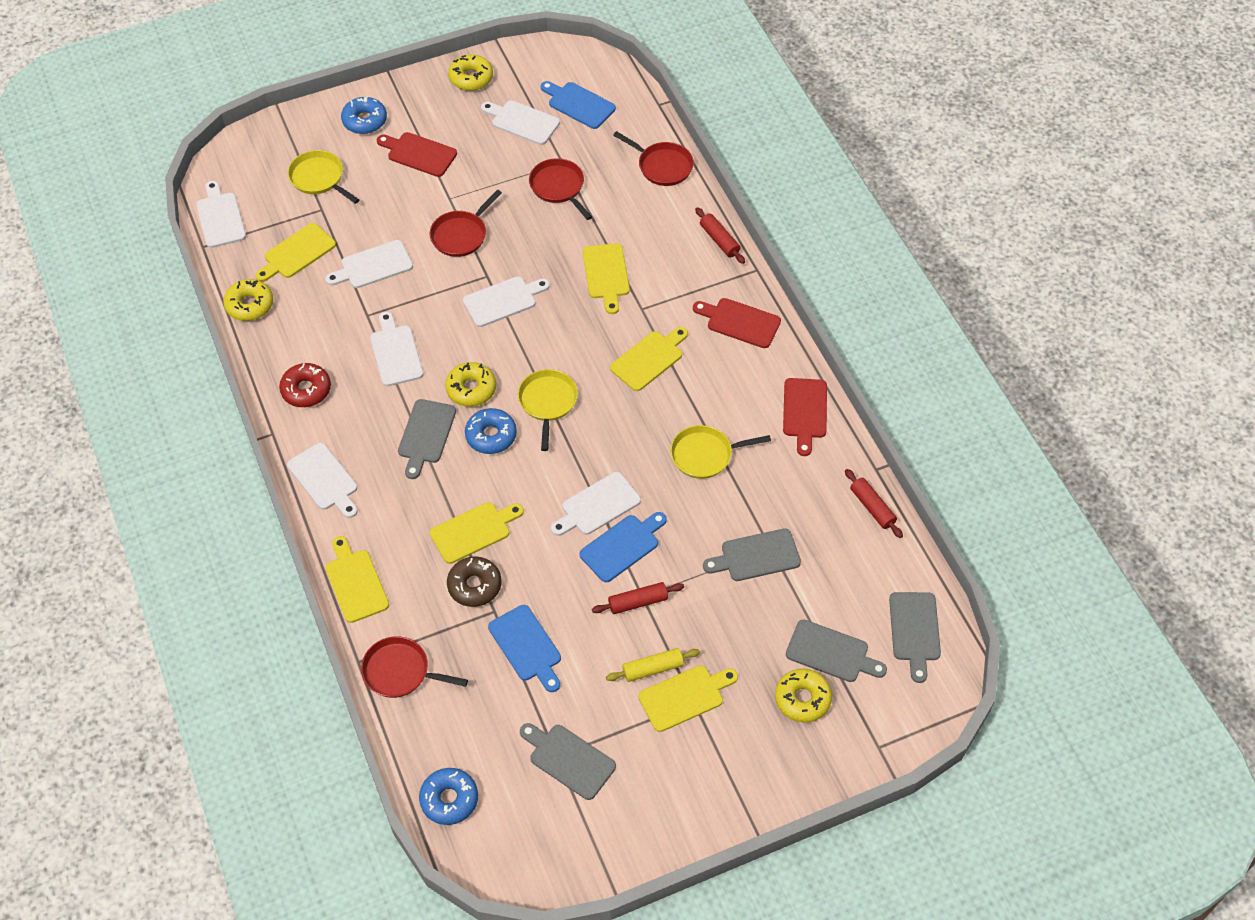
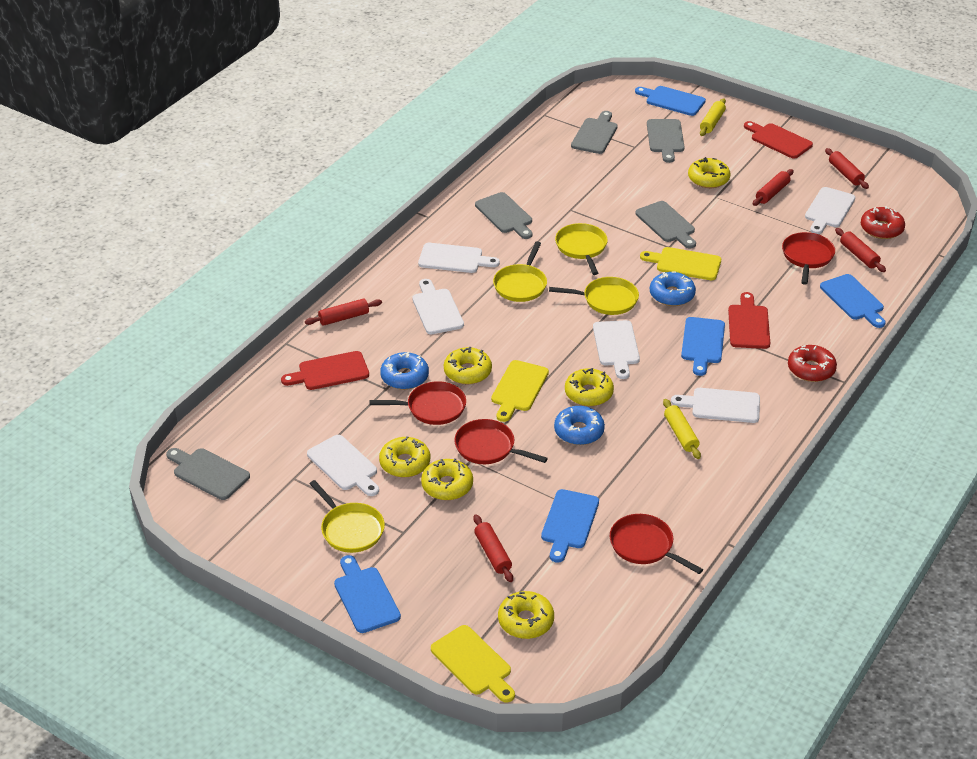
blue cutting board: [488,605,561,692] [541,81,616,129] [579,512,667,582] = 3 -> [334,555,401,633] [541,489,599,563] [635,86,706,116] [681,317,725,376] [820,274,886,328] = 5
brown donut: [447,557,501,607] = 1 -> none = 0
red donut: [279,363,331,407] = 1 -> [788,345,837,382] [861,206,905,239] = 2
red rolling pin: [592,582,684,614] [695,207,745,264] [845,469,903,538] = 3 -> [305,298,382,326] [473,514,513,582] [753,169,794,206] [825,148,869,189] [835,228,886,272] = 5
white cutting board: [196,181,246,248] [287,443,358,518] [325,240,413,288] [370,312,424,386] [463,276,550,327] [481,100,560,145] [551,472,641,536] = 7 -> [307,435,379,496] [412,279,464,334] [418,243,500,273] [593,320,640,379] [671,388,760,423] [805,187,855,234] = 6
yellow cutting board: [255,223,336,282] [325,536,389,623] [430,502,524,564] [583,243,630,314] [610,327,688,391] [638,665,738,732] = 6 -> [431,625,515,703] [491,360,549,422] [640,247,721,280] = 3
yellow donut: [223,279,273,321] [445,362,496,407] [448,55,493,91] [775,669,832,723] = 4 -> [379,436,430,477] [421,458,473,500] [444,347,492,385] [498,591,554,639] [565,368,614,406] [688,157,731,188] = 6
yellow pan: [288,150,359,204] [518,369,578,451] [670,425,771,479] = 3 -> [310,480,385,553] [493,241,547,302] [549,277,639,315] [555,223,608,275] = 4
yellow rolling pin: [606,648,700,682] = 1 -> [663,399,701,459] [700,98,726,136] = 2

